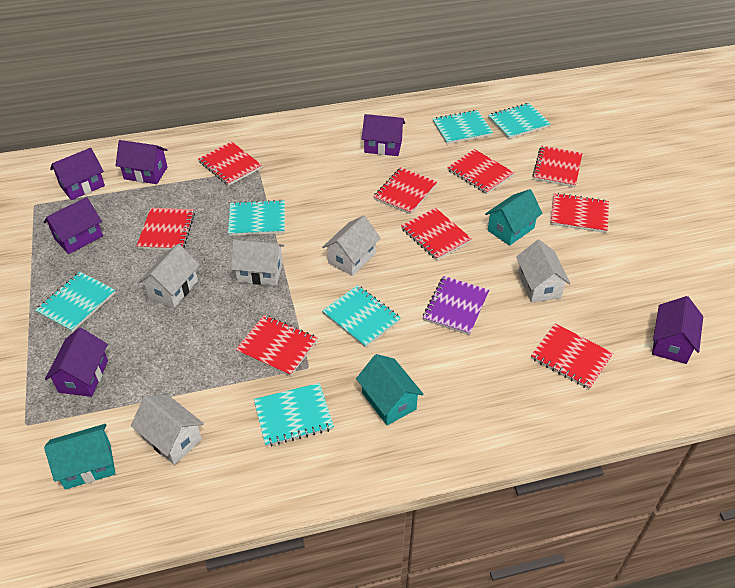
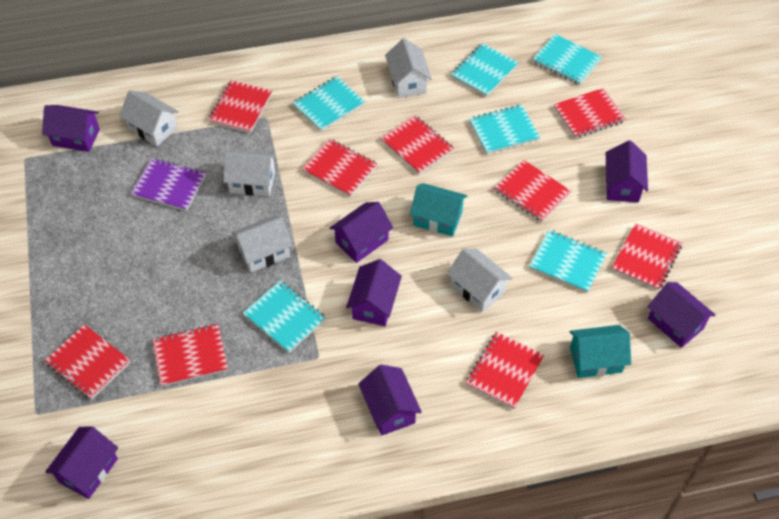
purple house: [44,197,103,254] [45,328,108,397] [50,148,105,200] [116,140,167,184] [362,114,405,156] [652,296,703,364] = 6 -> [42,105,100,152] [45,426,118,499] [330,202,393,263] [346,259,402,326] [358,365,422,435] [606,140,648,203] [648,282,715,348] = 7
turquoise house: [44,424,115,490] [356,354,424,425] [485,189,543,246] = 3 -> [410,183,467,237] [570,325,631,378] = 2

